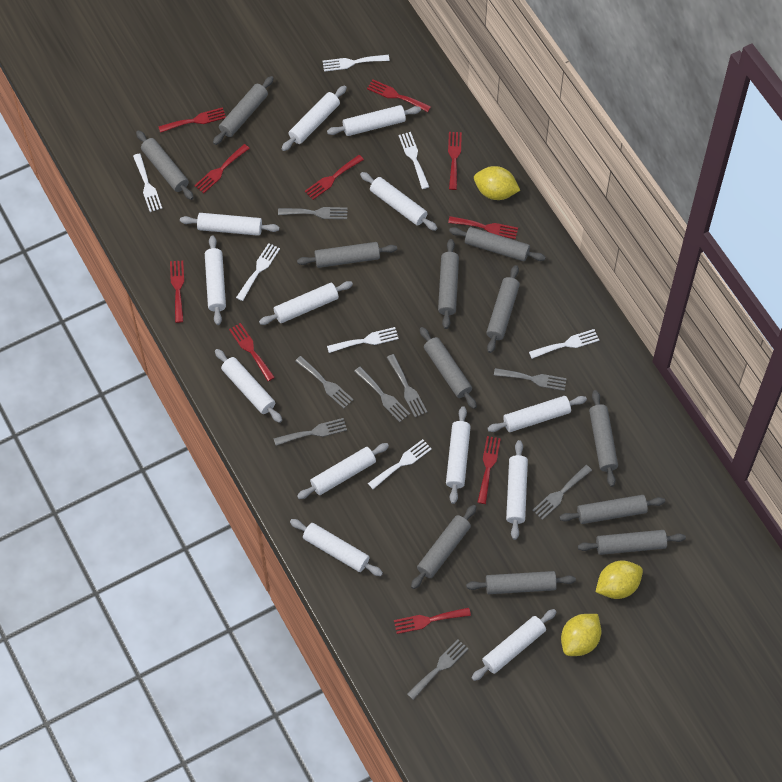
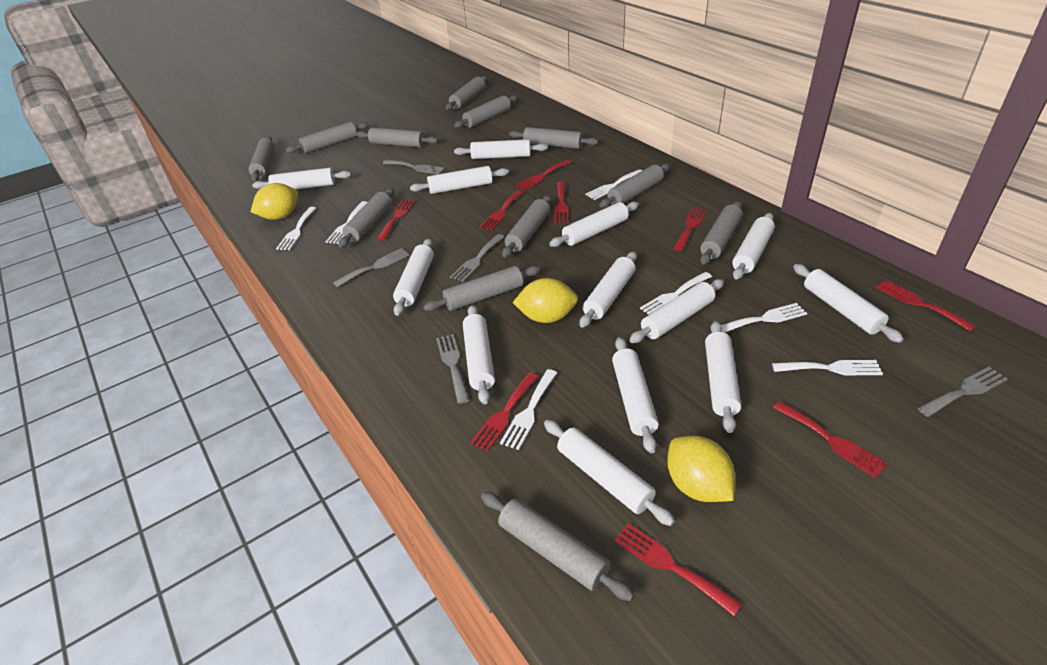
grey fork: [274,418,347,446] [278,207,348,219] [295,356,354,408] [354,367,410,422] [387,354,427,417] [407,639,469,700] [494,368,567,391] [532,465,592,520] = 8 -> [333,248,410,287] [383,160,445,174] [436,334,469,404] [450,234,504,282] [918,367,1008,417] = 5
red fork: [158,107,226,133] [170,260,184,323] [194,144,250,193] [229,323,275,381] [305,155,364,200] [367,80,431,112] [394,608,471,634] [448,132,462,190] [448,216,518,239] [477,436,501,504] = 10 -> [377,199,415,241] [470,373,538,451] [480,190,523,231] [516,160,572,190] [554,182,568,223] [614,523,741,616] [673,208,707,251] [773,401,887,478] [876,280,976,331] = 9

